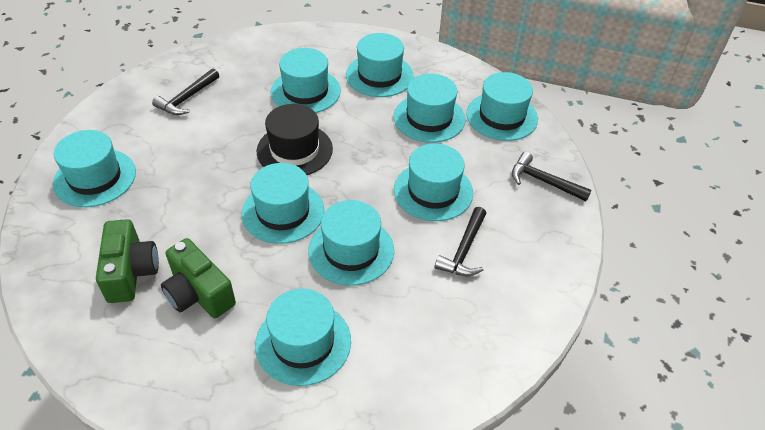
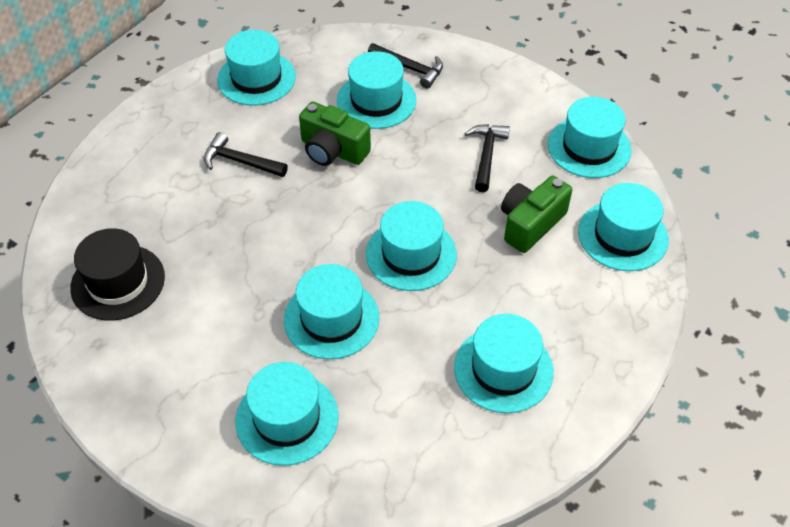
turquoise hat: [53,130,136,207] [241,163,324,244] [255,289,351,386] [271,48,341,113] [308,200,394,286] [346,33,414,97] [394,74,466,143] [394,143,473,221] [466,72,538,141] = 9 -> [217,30,296,106] [235,362,339,466] [284,264,380,359] [337,51,416,129] [366,201,457,291] [454,314,554,413] [548,97,632,178] [578,183,669,271] = 8

